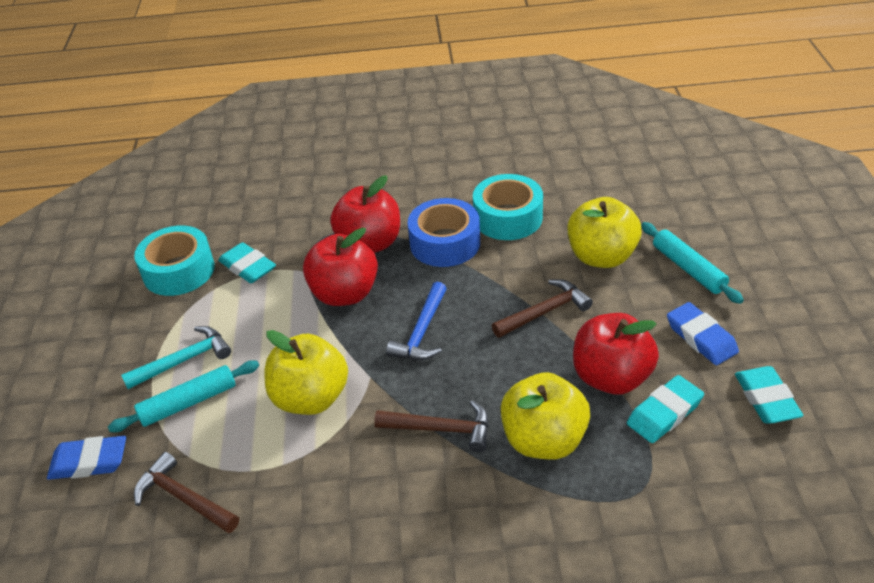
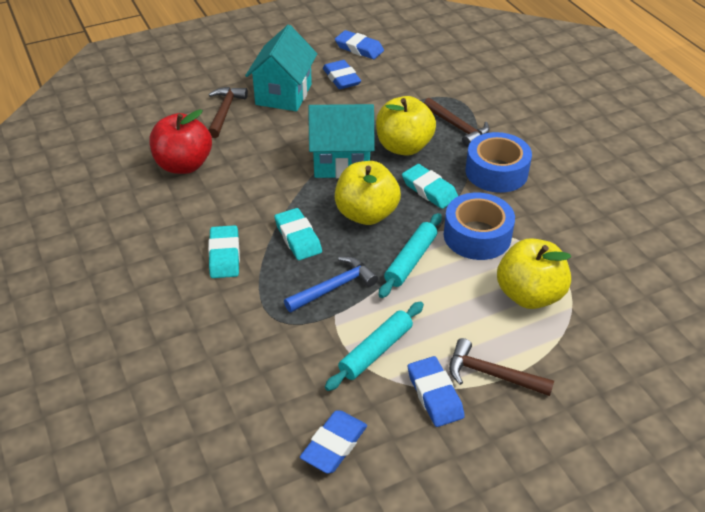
blue eraser: [47,436,126,480] [667,302,739,365] = 2 -> [300,411,367,474] [323,60,361,89] [335,30,384,59] [408,356,465,427] = 4
blue tape: [408,198,480,267] = 1 -> [444,192,515,260] [465,132,532,193] = 2
red apple: [303,228,378,306] [330,175,400,253] [573,313,659,394] = 3 -> [149,109,212,174] = 1
turquoise hammer: [121,326,231,389] = 1 -> none = 0
turquoise house: none = 0 -> [245,25,317,111] [308,104,375,178] = 2
turquoise tape: [134,226,215,296] [473,174,543,240] = 2 -> none = 0

